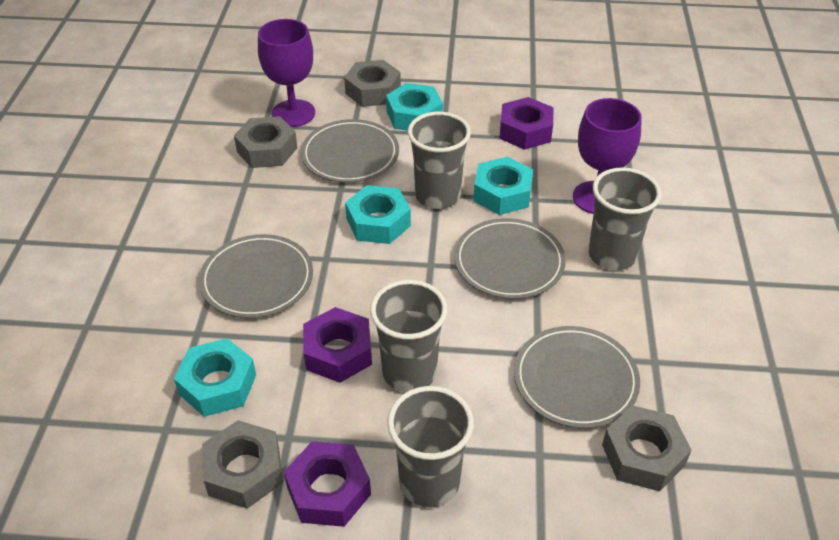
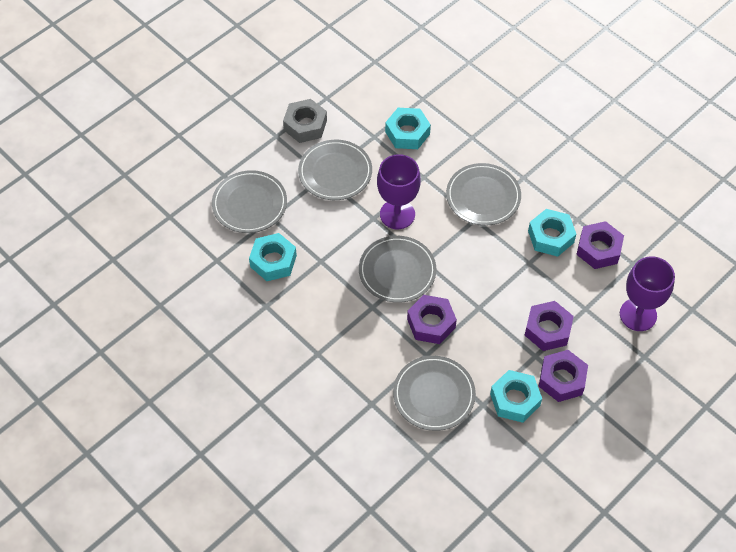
grey cup: [370,280,447,392] [387,386,474,507] [408,112,471,209] [588,167,661,270] = 4 -> none = 0
grey nut: [202,420,283,509] [234,116,297,168] [344,60,401,107] [602,405,692,491] = 4 -> [283,99,327,143] = 1
grey plate: [199,234,313,318] [301,119,399,183] [454,218,566,299] [514,326,640,428] = 4 -> [212,170,287,233] [298,140,372,200] [359,236,436,303] [393,356,476,431] [446,163,521,226] = 5
purple nut: [284,441,371,527] [303,307,372,383] [499,97,553,150] = 3 -> [407,295,457,344] [524,301,574,351] [538,350,588,402] [576,221,624,269] = 4

